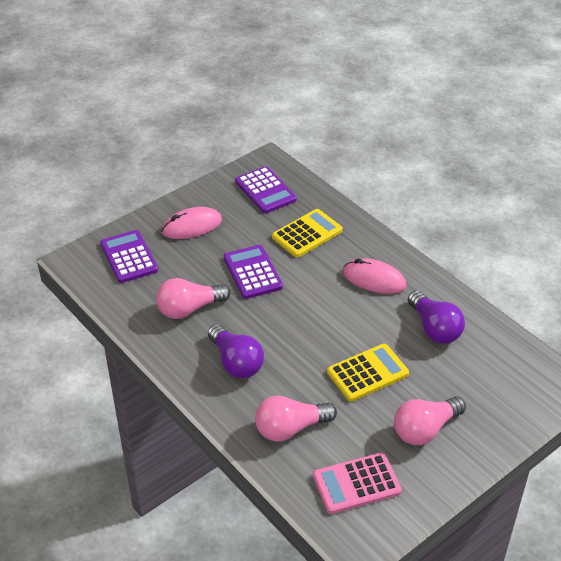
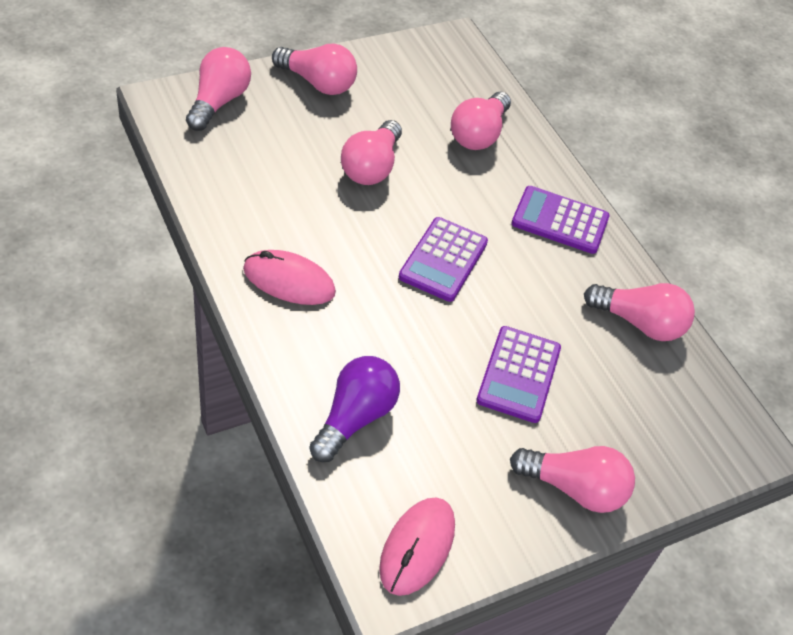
pink calculator: [313,453,402,514] = 1 -> none = 0
pink light bulb: [156,278,231,319] [255,396,337,442] [394,396,466,445] = 3 -> [186,47,251,131] [272,44,357,95] [341,120,402,185] [451,91,511,150] [510,446,635,513] [584,283,695,341] = 6
purple light bulb: [208,324,264,378] [408,290,465,344] = 2 -> [309,356,400,462] = 1
yellow calculator: [272,209,343,258] [327,344,409,402] = 2 -> none = 0

